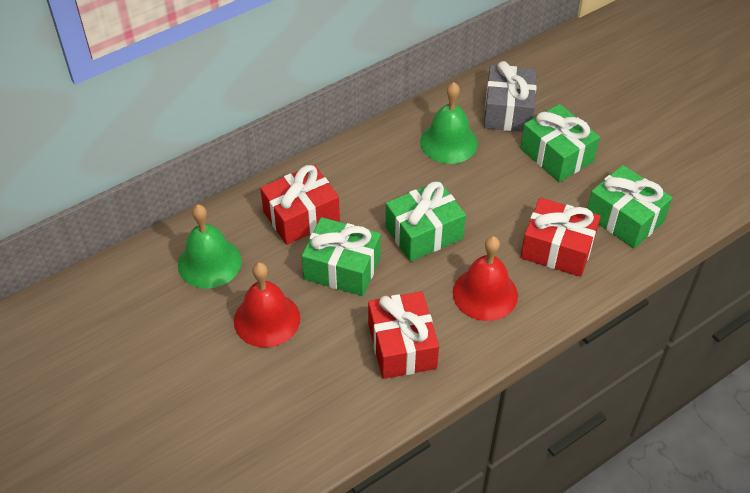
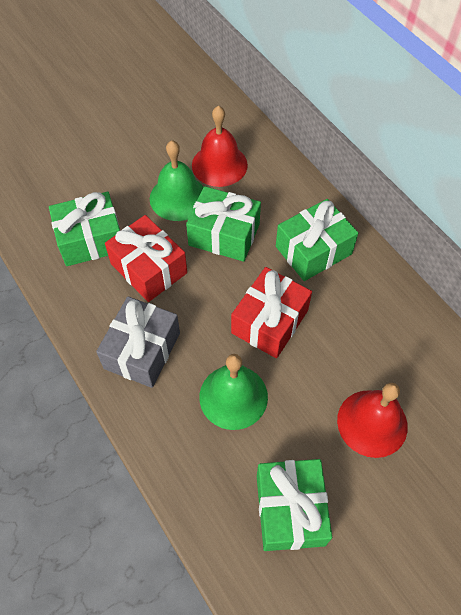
red gift: [260,165,340,245] [368,291,439,379] [521,198,601,277] = 3 -> [105,215,187,302] [231,267,312,358] = 2

